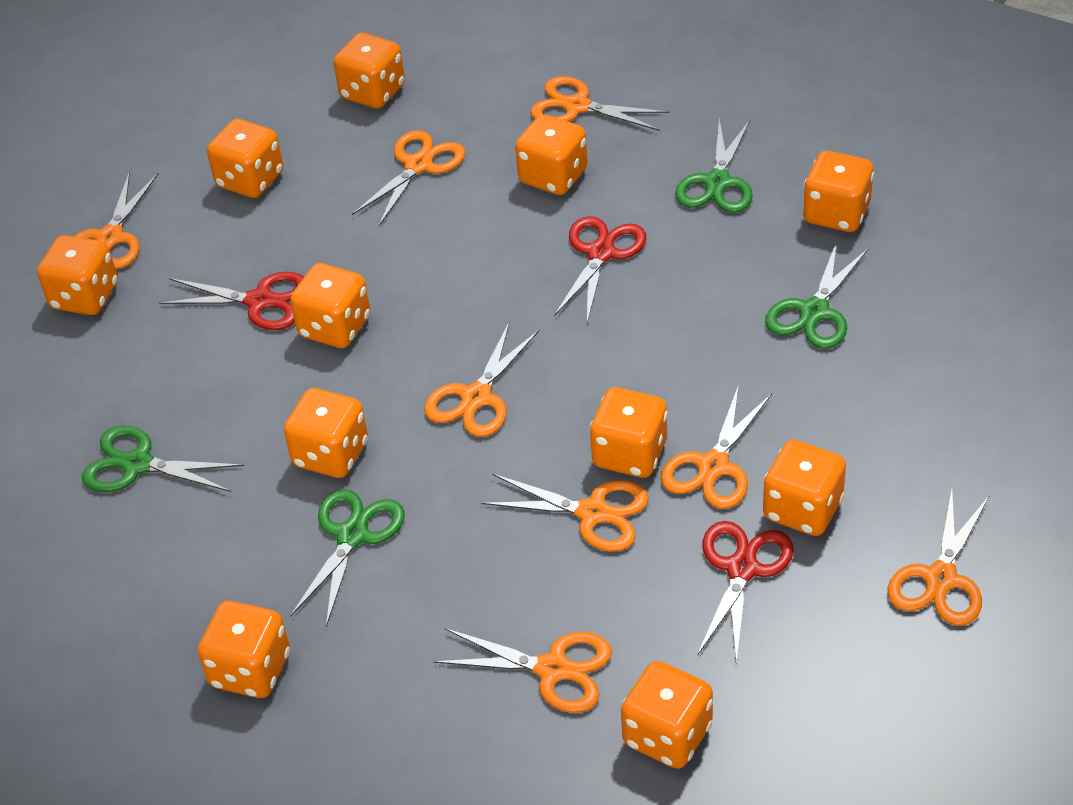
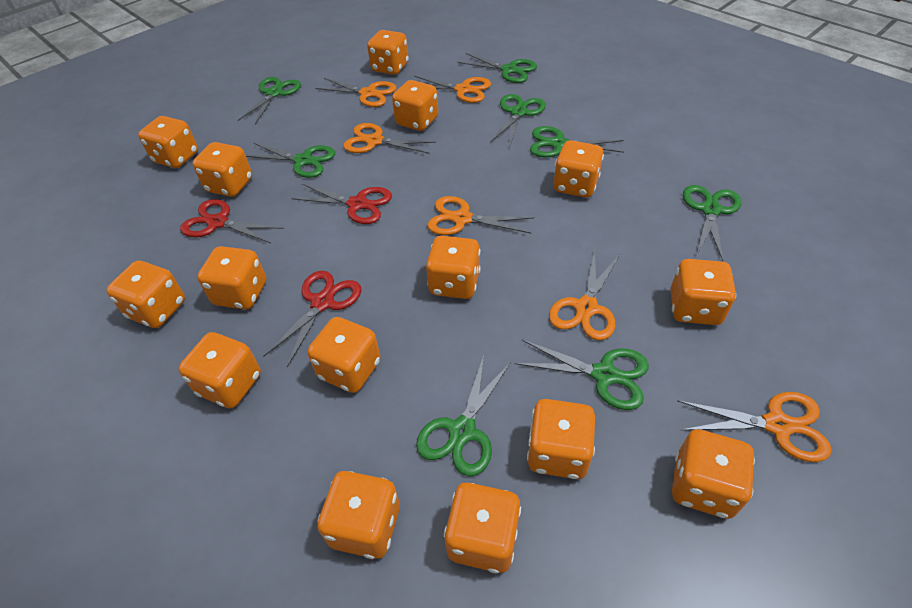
green scissors: [82,425,244,492] [290,489,405,627] [675,118,753,213] [765,241,869,349] = 4 -> [237,77,301,124] [246,143,335,178] [416,355,511,476] [457,53,537,83] [490,94,546,146] [514,340,649,410] [530,126,624,158] [683,185,741,261] = 8
orange dice: [37,235,118,315] [198,601,290,698] [207,119,283,198] [284,388,368,478] [290,263,370,348] [333,33,405,108] [515,114,588,195] [590,387,668,478] [621,661,713,769] [763,440,846,536] [803,151,874,232] = 11 -> [106,261,185,328] [138,116,198,168] [178,332,261,408] [193,142,252,197] [197,246,266,309] [307,317,381,393] [317,471,400,559] [367,30,409,75] [392,80,438,131] [426,236,481,299] [444,483,521,573] [527,399,595,479] [554,140,604,197] [670,259,736,325] [672,429,755,519] = 15
orange scissors: [74,171,158,269] [352,130,465,226] [424,321,540,437] [433,628,612,713] [481,474,649,552] [531,76,669,131] [661,385,772,509] [888,490,990,626] = 8 -> [315,78,397,107] [343,123,436,154] [414,76,491,103] [427,196,534,235] [549,249,620,340] [678,392,832,462] = 6

